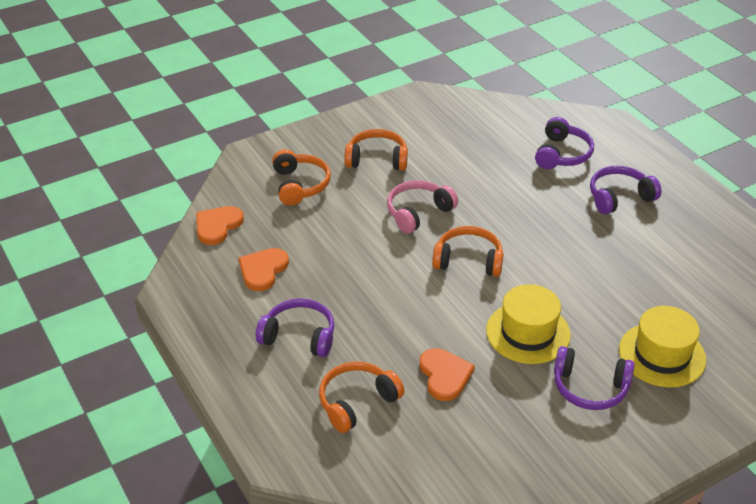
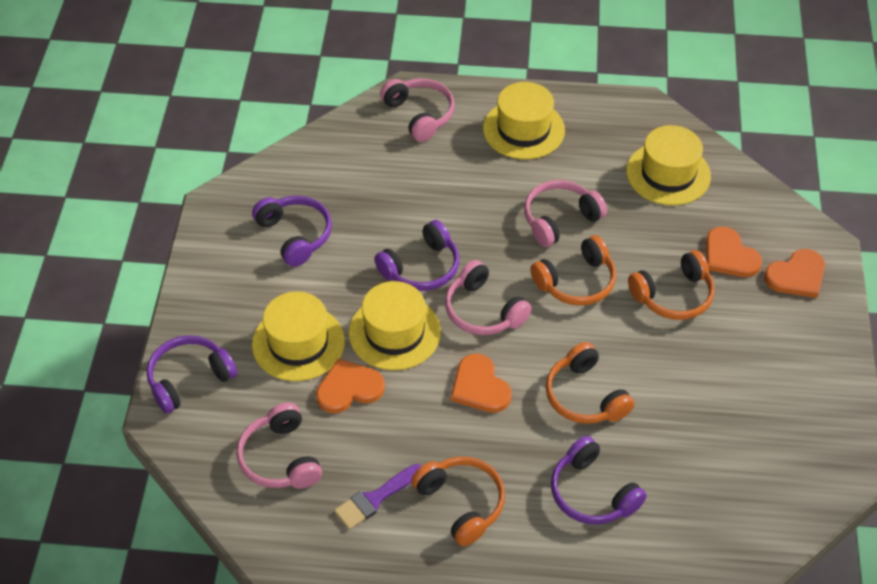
orange heart: [196,206,244,245] [238,248,289,291] [419,348,475,401] = 3 -> [316,358,385,413] [451,354,512,413] [706,227,762,277] [764,249,825,298] = 4
pink headphones: [387,180,458,234] = 1 -> [236,402,322,488] [380,78,455,142] [445,260,532,335] [524,180,607,247] = 4
purple brush: none = 0 -> [334,464,421,530] = 1
yellow hat: [486,284,571,364] [619,306,706,387] = 2 -> [252,292,345,381] [349,281,441,370] [483,82,565,159] [626,125,711,206] = 4

